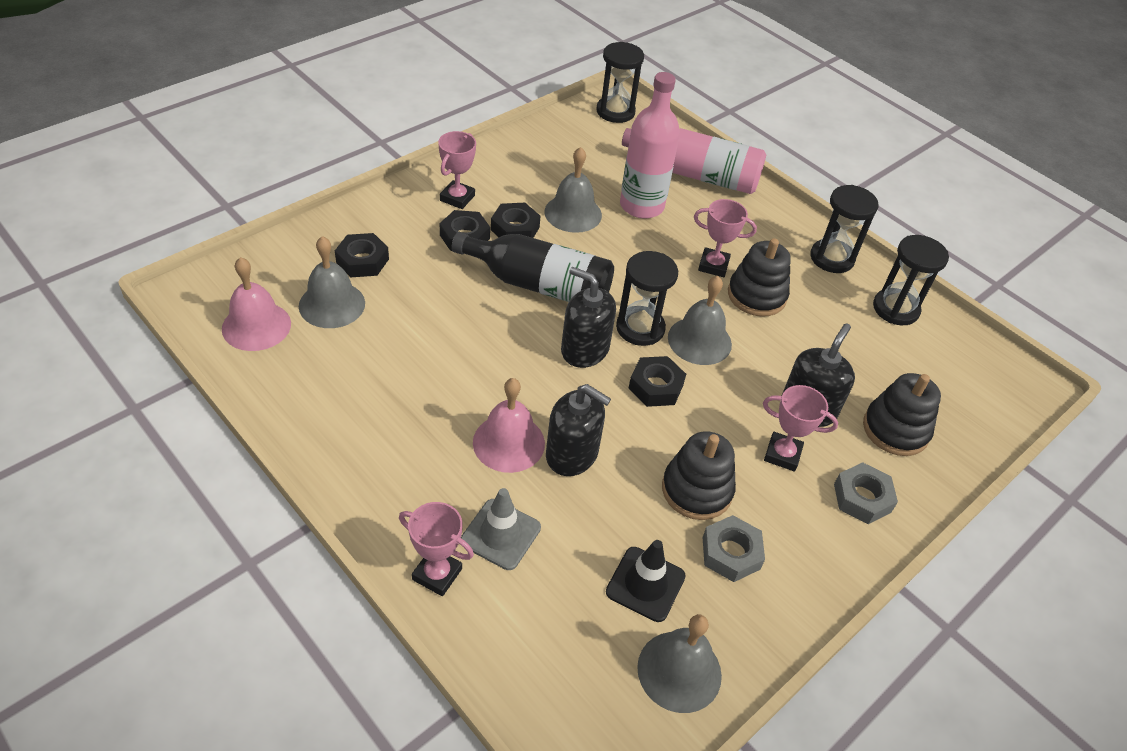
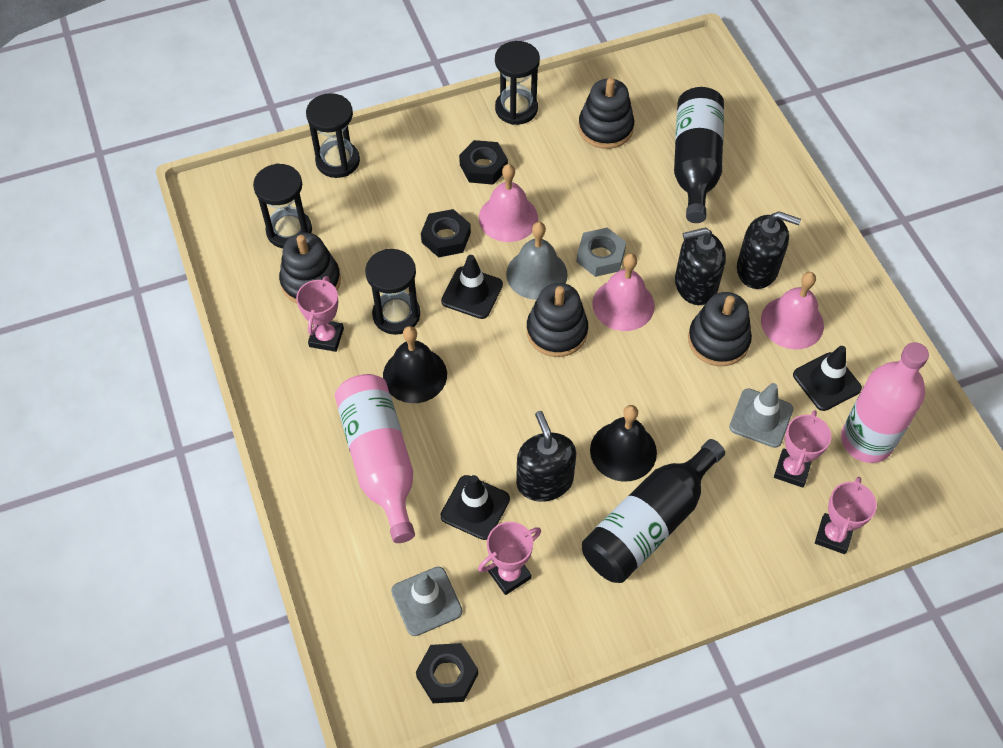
black bell: none = 0 -> [383,326,447,403] [590,405,657,482] = 2
black bottle: [452,232,614,302] = 1 -> [582,439,725,583] [674,87,724,223] = 2
black nut: [335,233,389,277] [440,210,490,251] [491,203,540,238] [629,356,686,407] = 4 -> [416,643,478,703] [421,209,471,257] [459,140,508,185] = 3
black stacking toy: [662,431,736,520] [728,238,791,317] [863,373,941,456] = 3 -> [279,232,341,304] [526,283,588,357] [578,78,634,149] [688,292,752,366] = 4
black traffic cone: [606,540,686,622] = 1 -> [440,475,510,540] [441,255,503,319] [793,346,862,411] = 3
grey bell: [299,236,365,328] [544,147,602,233] [637,614,722,713] [668,276,732,365] = 4 -> [506,222,568,300] = 1
grey nut: [703,515,765,582] [834,462,898,524] = 2 -> [577,228,626,277] = 1
grey traffic cone: [461,488,541,570] = 1 -> [391,567,462,636] [729,383,793,448] = 2
pink bell: [222,257,291,351] [473,378,545,473] = 2 -> [479,164,538,242] [592,253,655,331] [761,272,824,349] = 3

